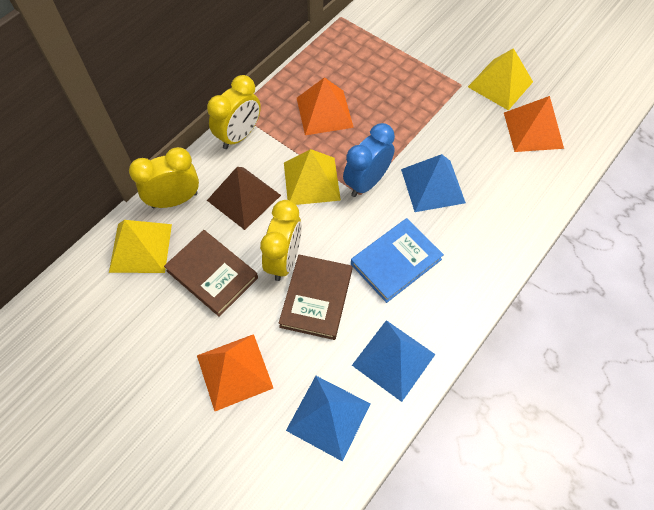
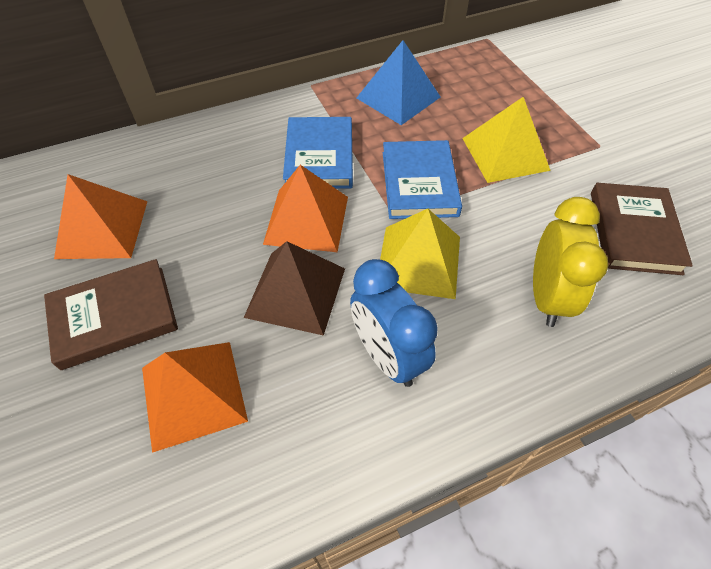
blue book: [351,218,444,303] = 1 -> [283,117,353,189] [383,140,462,219] = 2
blue pyramid: [286,376,370,462] [352,320,436,402] [401,154,466,212] = 3 -> [357,40,440,125] = 1
yellow clock: [129,147,199,208] [207,75,261,149] [260,200,302,281] = 3 -> [533,197,608,327] = 1
yellow pyramid: [109,220,172,273] [284,149,341,205] [468,48,533,110] = 3 -> [380,209,460,299] [462,97,551,183] = 2

